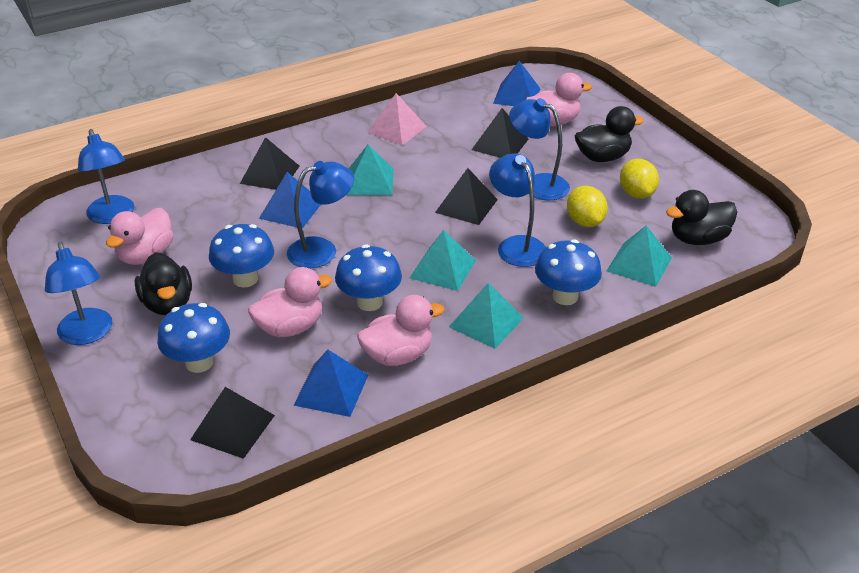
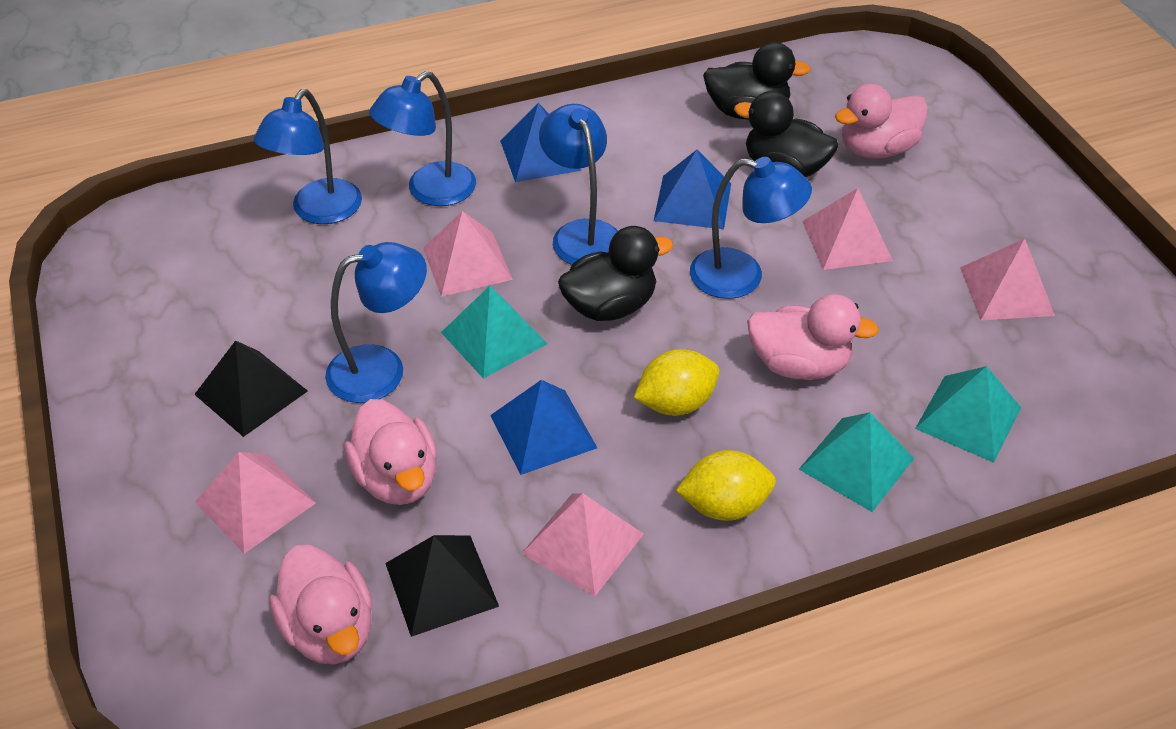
black pyramid: [190,387,275,459] [240,137,300,190] [435,168,498,225] [472,108,528,158] = 4 -> [194,340,308,437] [385,535,499,637] = 2
blue mushroom: [157,303,230,373] [209,224,274,288] [335,244,402,311] [535,239,602,305] = 4 -> none = 0
pink pyramid: [367,93,427,145] = 1 -> [195,452,316,554] [423,211,513,297] [522,493,644,596] [802,188,893,270] [960,239,1055,320] = 5
turquoise pyramid: [346,144,394,195] [410,230,476,291] [449,282,524,349] [607,225,672,287] = 4 -> [441,286,548,379] [799,412,915,512] [915,366,1021,463] = 3

